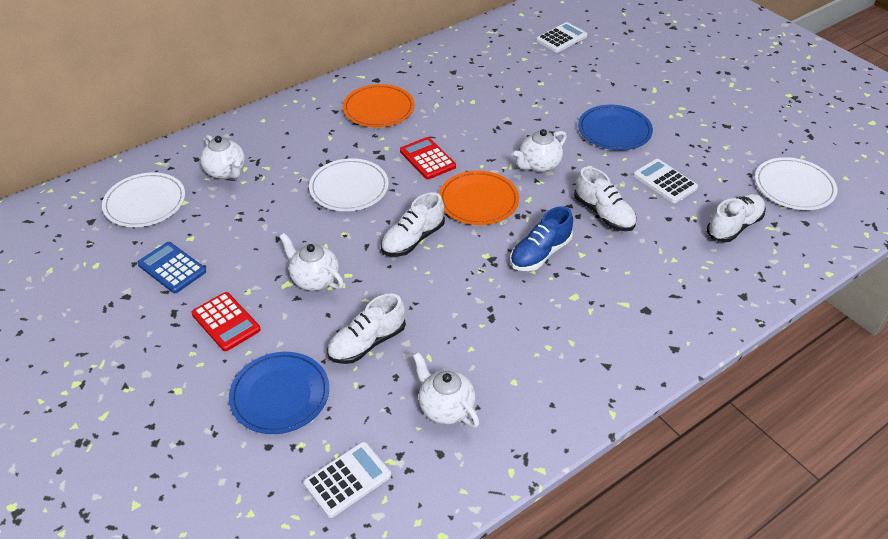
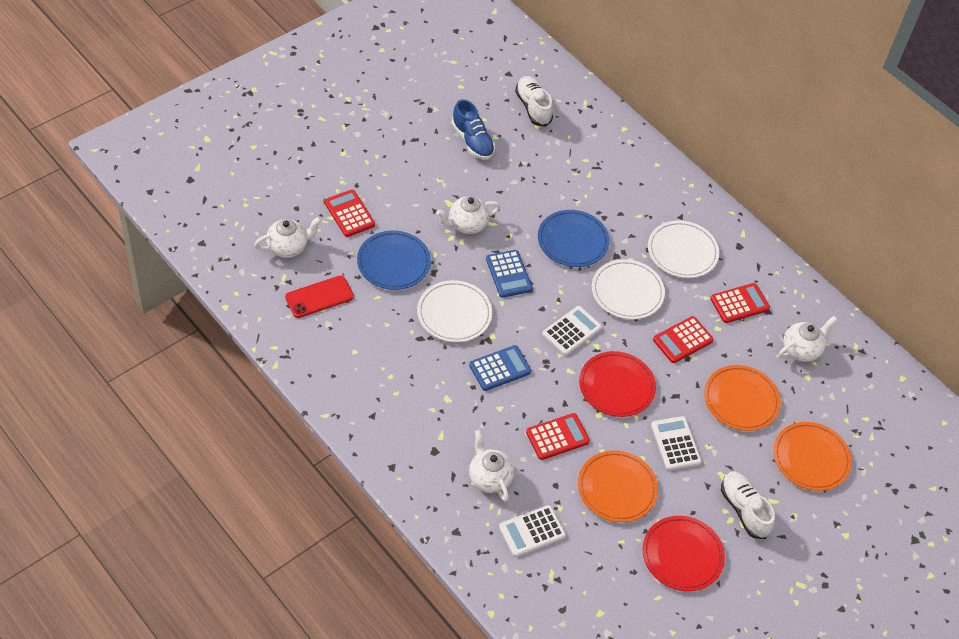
blue calculator: [137,242,206,293] = 1 -> [469,345,531,391] [486,250,532,298] = 2
orange plate: [343,84,414,127] [439,171,519,225] = 2 -> [578,450,658,522] [704,365,781,431] [773,422,852,491] = 3
red calculator: [191,292,261,351] [400,137,456,179] = 2 -> [324,190,375,237] [526,413,590,460] [653,316,714,363] [710,283,770,323] = 4
red phone: none = 0 -> [285,275,354,318] = 1
red plate: none = 0 -> [579,351,656,417] [642,516,725,591] = 2
white shoe: [327,293,406,364] [381,192,445,256] [574,167,637,231] [707,194,766,242] = 4 -> [515,76,553,127] [721,471,775,539] = 2

